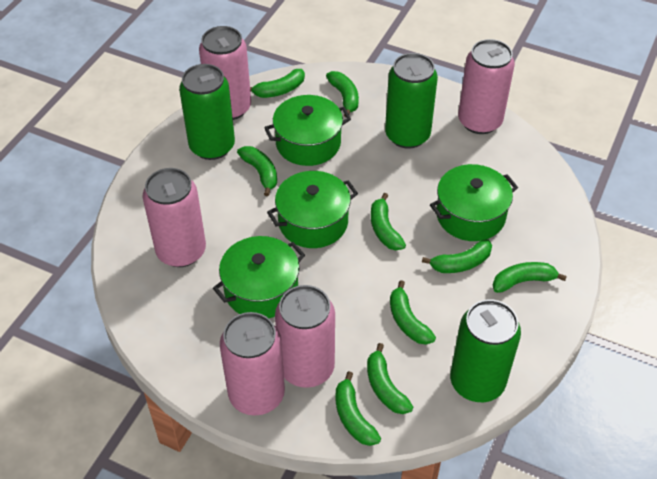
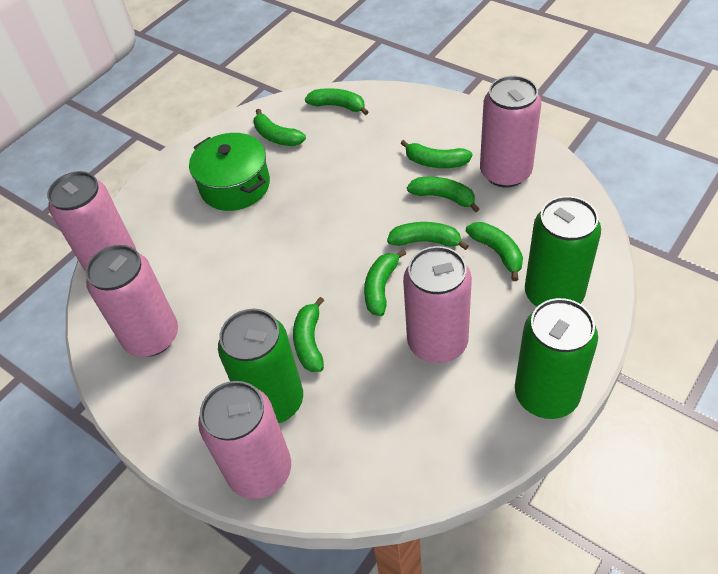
green banana: [237,146,277,196] [250,69,305,98] [326,71,359,117] [336,371,381,446] [367,343,413,414] [371,193,406,250] [390,280,436,345] [422,239,492,273] [493,262,567,293] = 9 -> [254,109,306,146] [293,297,324,372] [305,88,368,115] [364,249,406,316] [387,222,469,250] [400,140,472,168] [407,177,479,213] [466,222,523,281] = 8
green pot: [213,236,305,318] [264,95,351,166] [267,171,358,248] [430,164,518,241] = 4 -> [189,133,270,211] = 1

